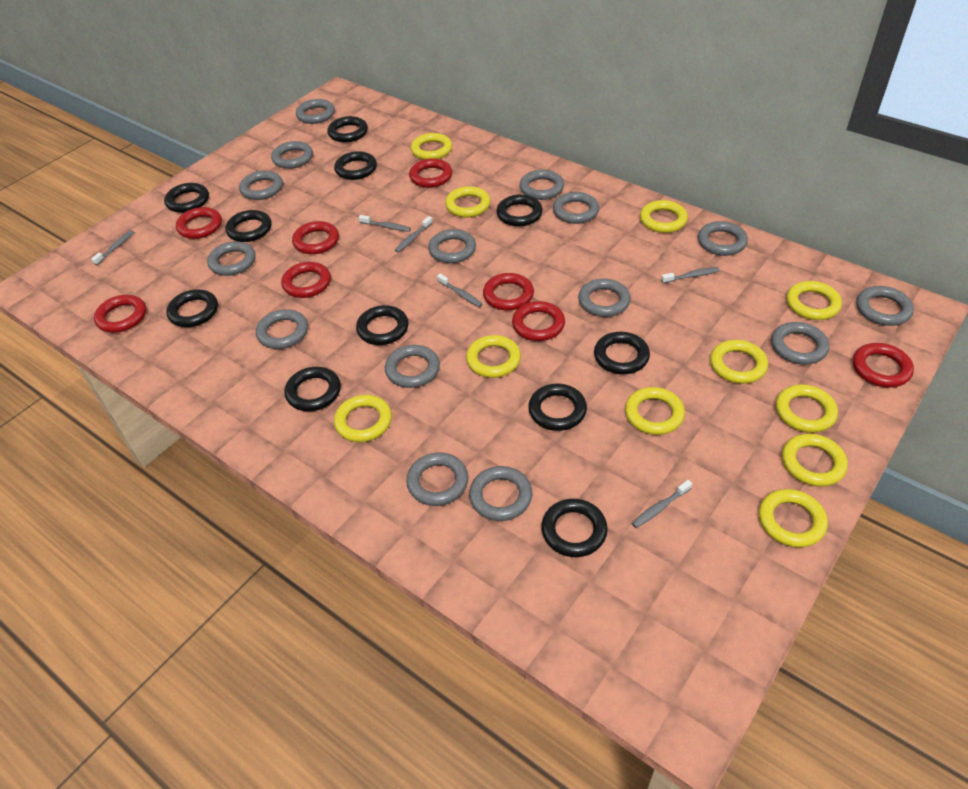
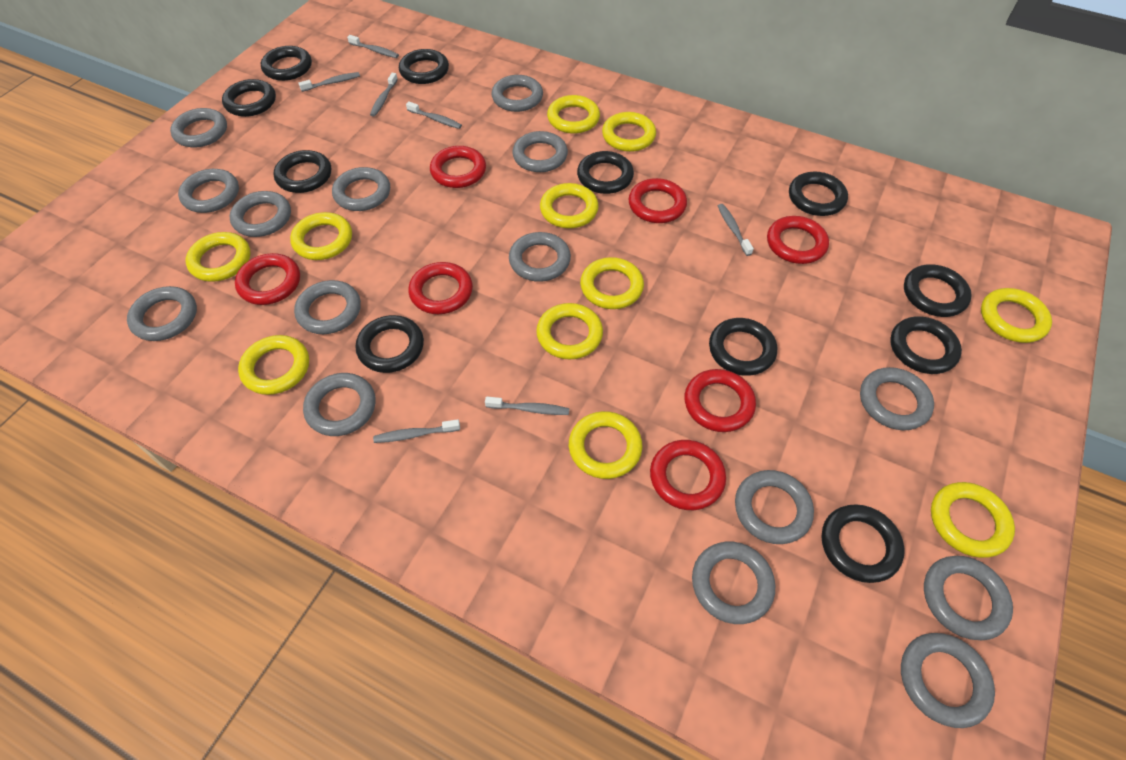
grey toothbrush: [91,230,134,265] [359,215,411,232] [395,216,433,252] [437,274,483,307] [632,480,692,528] [661,267,719,283] = 6 -> [298,72,360,92] [347,35,399,58] [370,73,398,117] [373,419,460,443] [406,101,462,129] [485,397,570,415] [718,204,754,256] = 7
red ring: [94,295,146,333] [176,207,222,239] [281,262,331,298] [292,221,339,254] [409,159,452,188] [483,273,534,311] [512,301,565,341] [853,343,914,388] = 8 -> [235,253,300,305] [408,262,473,314] [430,146,486,188] [629,178,687,223] [650,440,726,510] [685,369,756,432] [767,216,829,264] = 7

